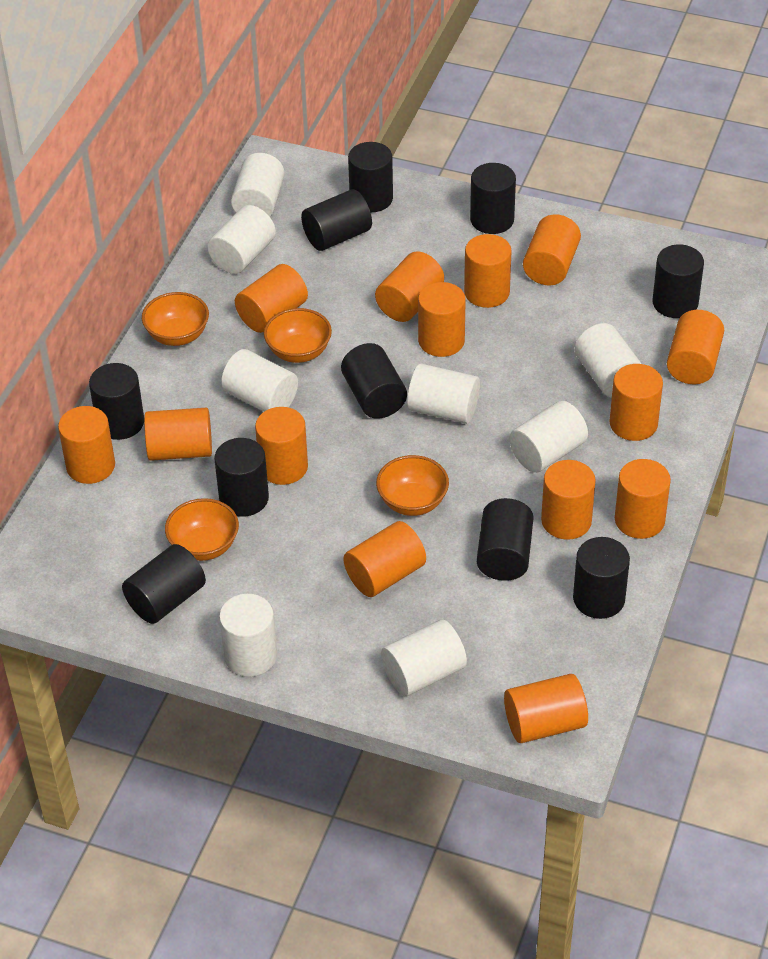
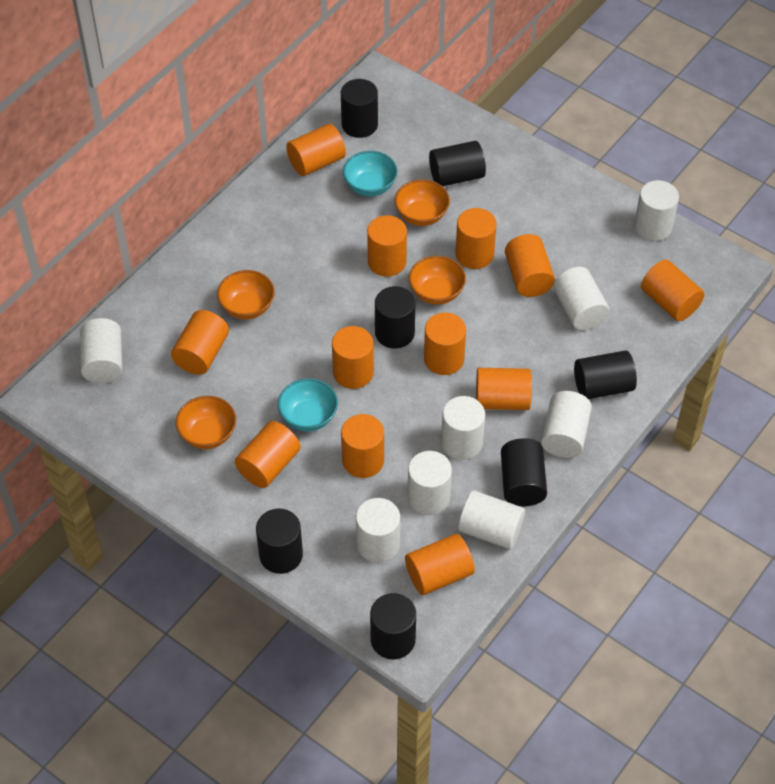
black cylinder: [89,363,144,440] [122,544,206,624] [214,438,269,517] [301,189,372,251] [341,343,407,419] [348,142,393,212] [470,163,516,234] [477,498,534,581] [573,537,630,619] [652,244,704,318] = 10 -> [256,509,303,574] [341,79,378,138] [370,593,416,659] [375,286,416,349] [429,141,486,186] [501,438,547,506] [574,351,637,399] = 7
orange cylinder: [58,406,115,484] [144,408,212,461] [235,264,308,333] [255,407,308,485] [343,521,426,597] [375,252,444,322] [418,282,466,357] [464,234,512,308] [504,674,588,743] [523,214,581,285] [541,460,596,540] [609,364,663,441] [615,459,671,539] [667,310,724,384] = 14 -> [171,310,229,375] [235,421,301,488] [286,124,346,176] [332,326,374,389] [341,414,384,478] [367,215,407,277] [405,534,475,595] [424,313,466,375] [455,208,497,269] [476,368,532,410] [505,234,555,297] [641,260,704,321] = 12
turquoise bowl: none = 0 -> [278,378,338,431] [343,151,398,196] = 2

